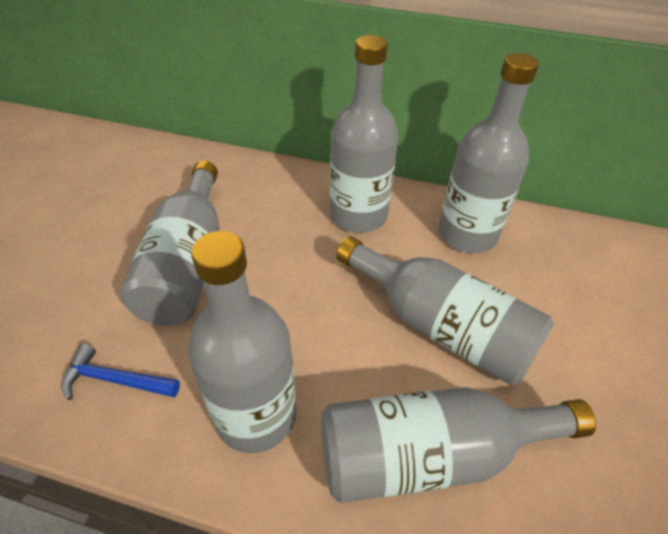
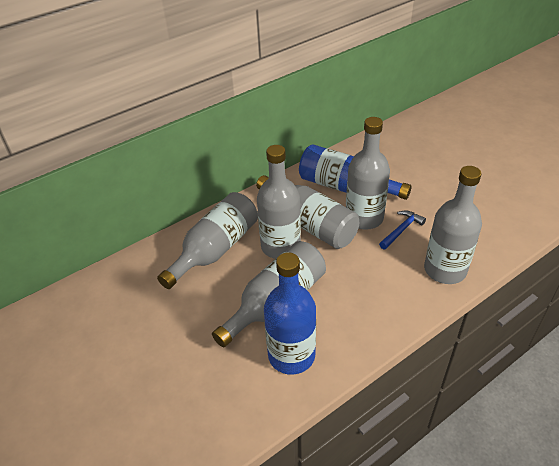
blue bottle: none = 0 -> [264,252,316,375] [299,144,412,200] = 2

